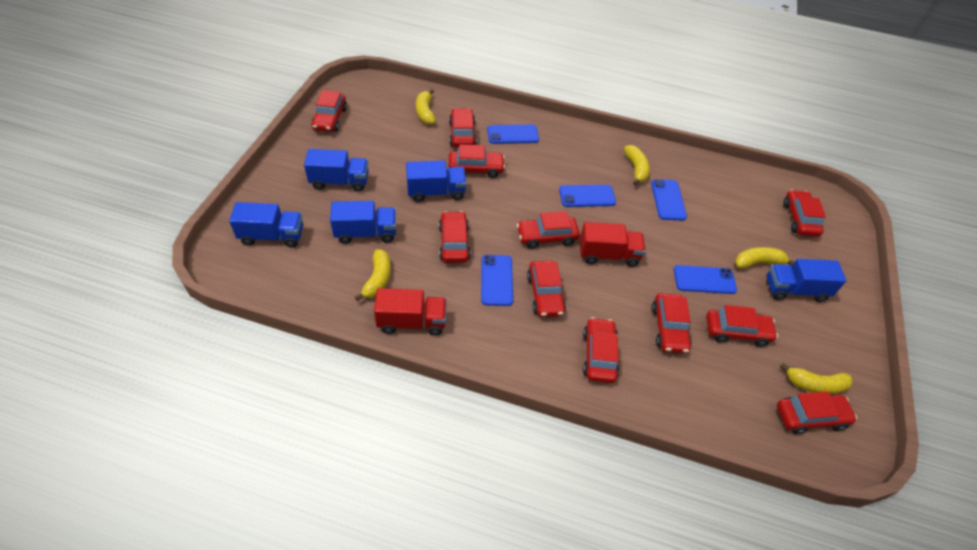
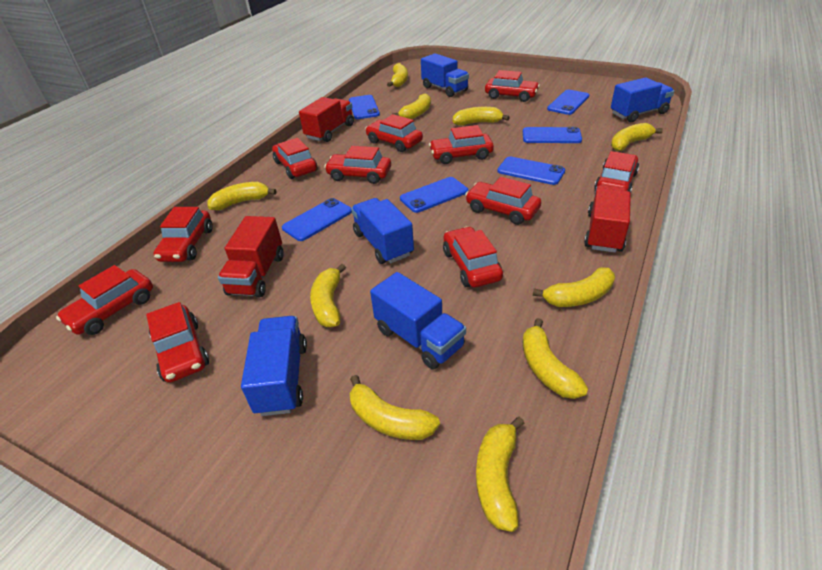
blue phone: [481,255,513,306] [487,125,539,144] [559,185,616,207] [651,179,687,221] [674,265,737,294] = 5 -> [282,198,352,241] [349,95,380,119] [400,177,468,213] [497,156,565,185] [523,127,582,143] [547,89,589,115] = 6
red truck: [374,288,447,336] [580,222,646,267] = 2 -> [218,216,284,297] [299,97,354,142] [584,185,631,253] = 3
yellow banana: [355,249,391,301] [416,89,436,125] [624,145,650,186] [735,247,795,269] [780,363,853,394] = 5 -> [207,182,276,210] [310,264,346,327] [350,375,440,440] [387,63,408,87] [392,93,431,119] [453,107,510,126] [476,416,524,532] [523,318,588,399] [533,267,615,307] [611,123,663,151] = 10

